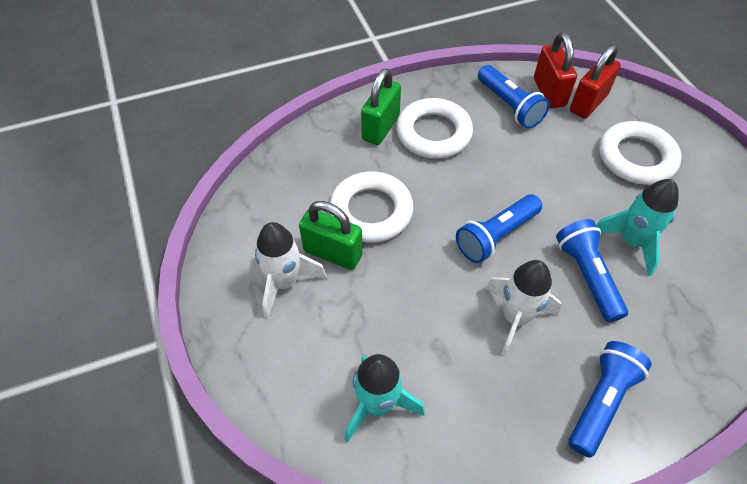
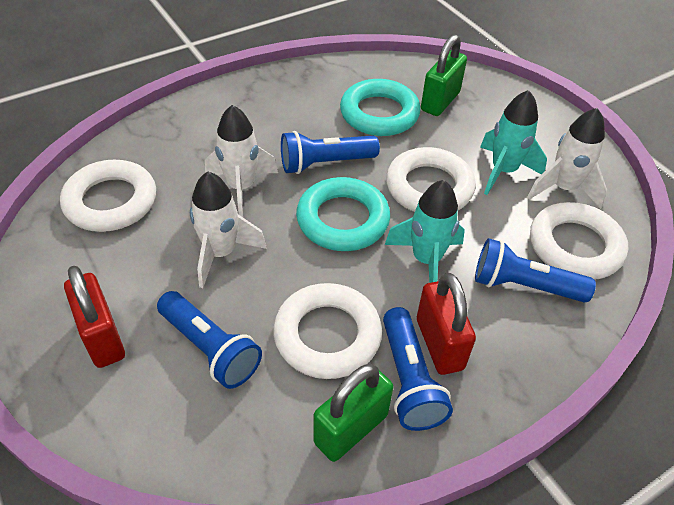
turquoise ring: none = 0 -> [296,177,390,251] [340,79,421,136] = 2
white ring: [330,171,413,243] [396,98,473,159] [599,121,682,185] = 3 -> [60,160,156,232] [273,283,382,379] [386,147,476,212] [530,202,628,280] = 4
white rocket: [255,222,327,318] [485,260,561,356] = 2 -> [190,172,267,288] [205,105,278,217] [528,108,607,209] = 3

